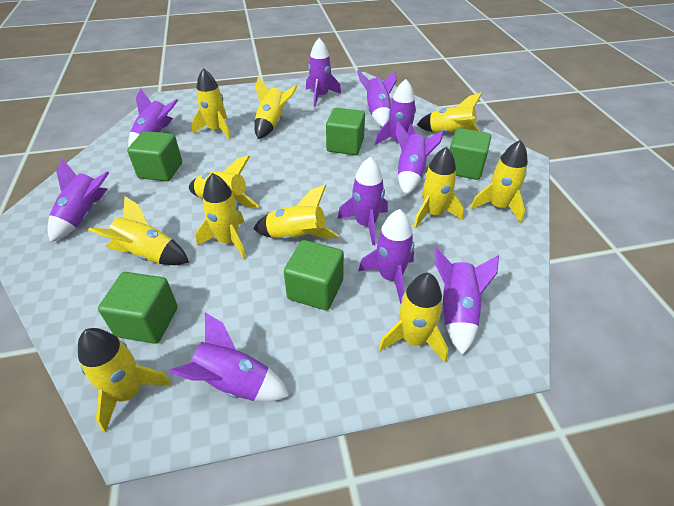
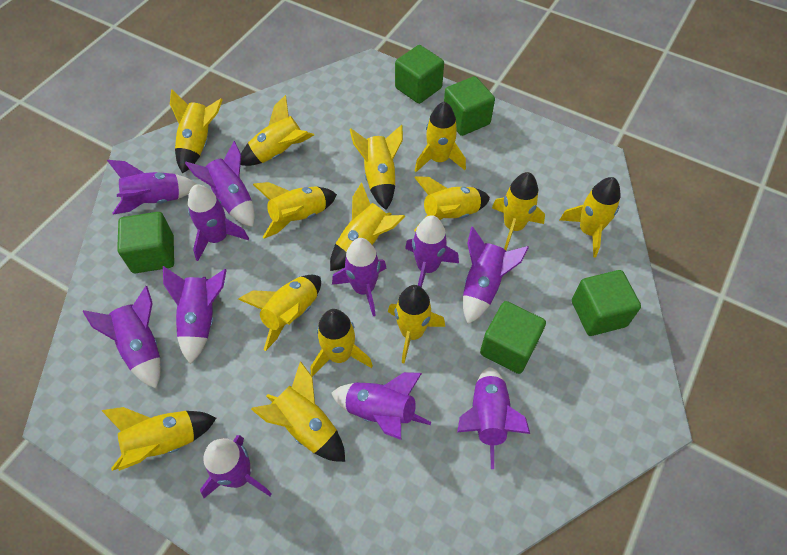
purple rocket: [47,158,109,242] [128,88,178,147] [169,312,289,402] [306,38,341,107] [338,157,388,245] [357,70,396,127] [359,209,414,303] [375,79,416,145] [396,121,444,195] [435,248,499,355] = 10 -> [82,286,161,388] [107,160,197,215] [163,266,227,364] [185,141,255,227] [188,184,249,261] [200,435,272,498] [331,372,431,440] [332,238,386,316] [405,215,459,287] [457,367,530,469] [463,227,529,324] = 11
yellow rocket: [78,328,171,433] [88,196,189,265] [189,155,259,208] [191,68,231,140] [196,173,246,259] [253,185,340,240] [254,76,298,139] [379,273,448,363] [414,147,464,228] [417,92,482,133] [470,140,528,223] = 11 -> [101,407,216,471] [170,89,223,174] [238,275,321,351] [241,95,314,166] [251,361,345,462] [253,182,337,238] [311,309,373,377] [330,183,405,271] [349,125,403,210] [388,285,445,364] [414,176,490,232] [415,101,466,172] [492,172,545,250] [560,177,621,258] = 14

